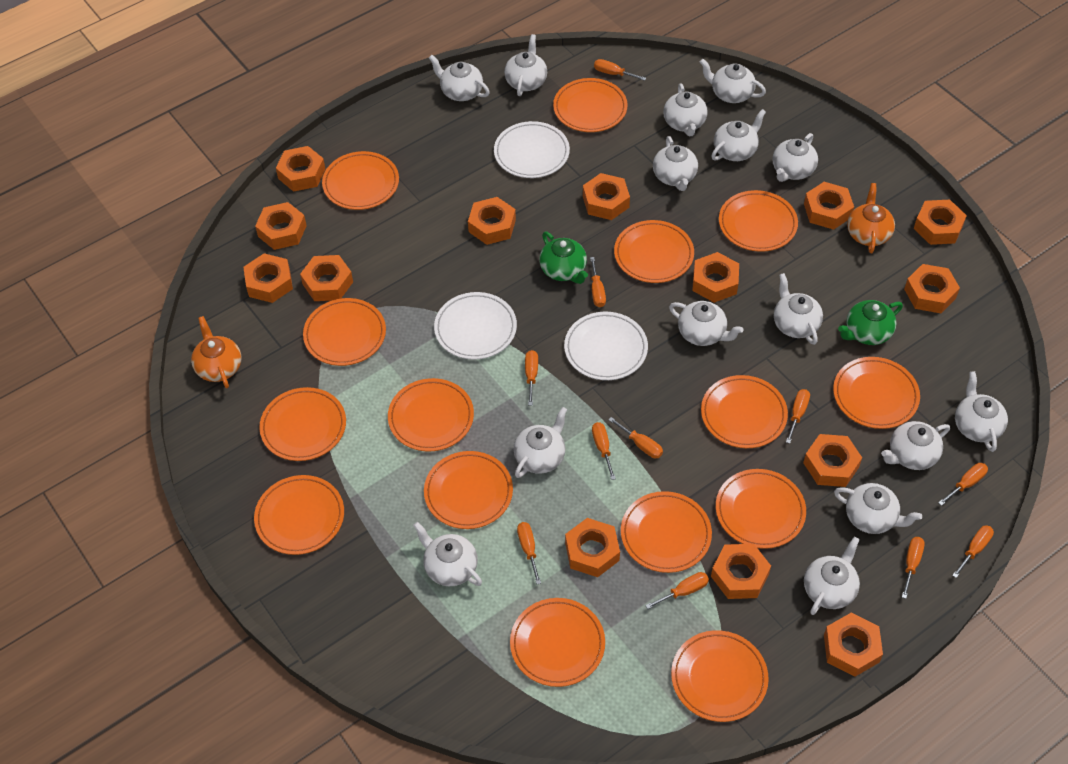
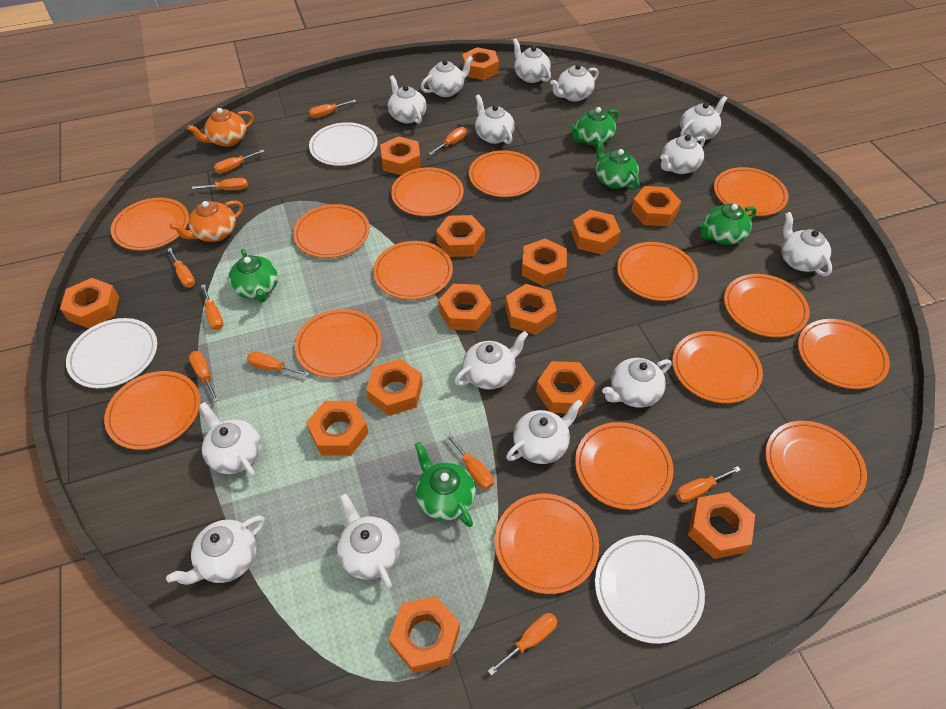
green teapot: [539,232,588,284] [838,300,903,345] = 2 -> [229,249,278,303] [415,442,475,527] [570,107,619,146] [595,137,640,190] [699,204,757,245] = 5
white teapot: [413,522,482,586] [429,55,490,101] [504,34,547,96] [514,407,567,478] [653,136,698,191] [663,83,708,136] [669,301,744,346] [700,59,766,103] [711,109,766,161] [772,133,818,182] [774,273,823,345] [804,537,860,615] [834,483,922,534] [881,421,950,470] [955,371,1008,452] = 15 -> [166,515,265,585] [199,402,261,477] [337,493,400,589] [388,75,427,124] [421,56,473,97] [454,331,528,389] [475,94,515,144] [506,399,583,464] [513,38,551,83] [550,64,599,102] [602,358,671,408] [660,135,705,174] [680,96,727,141] [781,212,832,276] = 14

